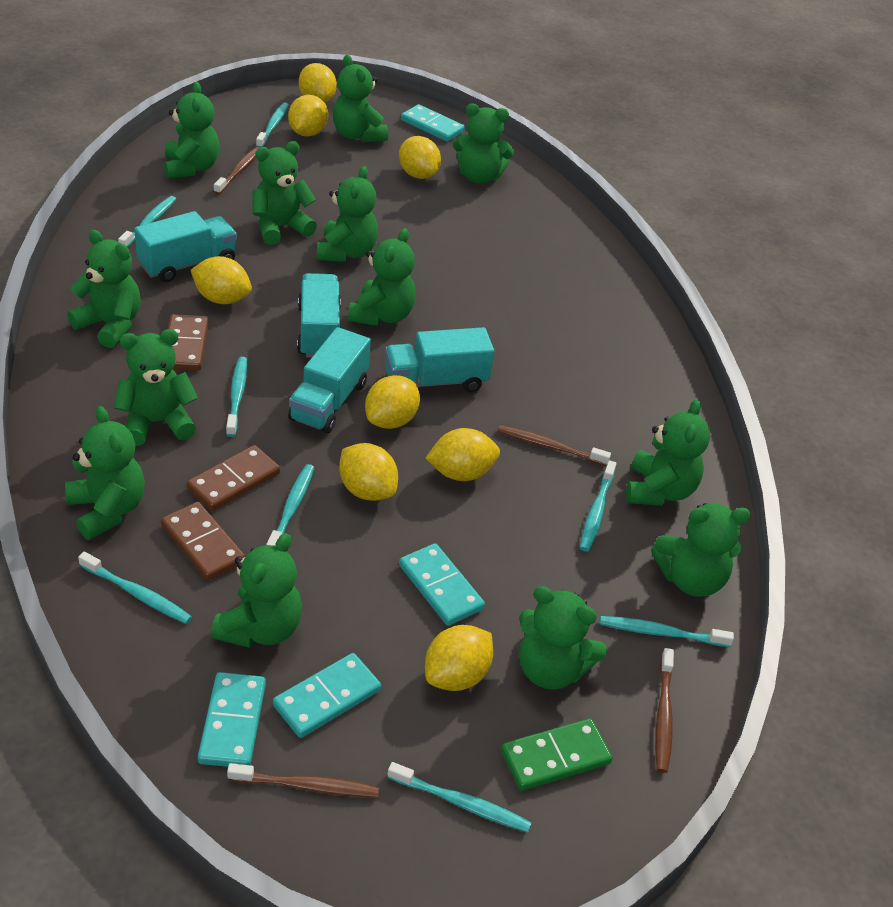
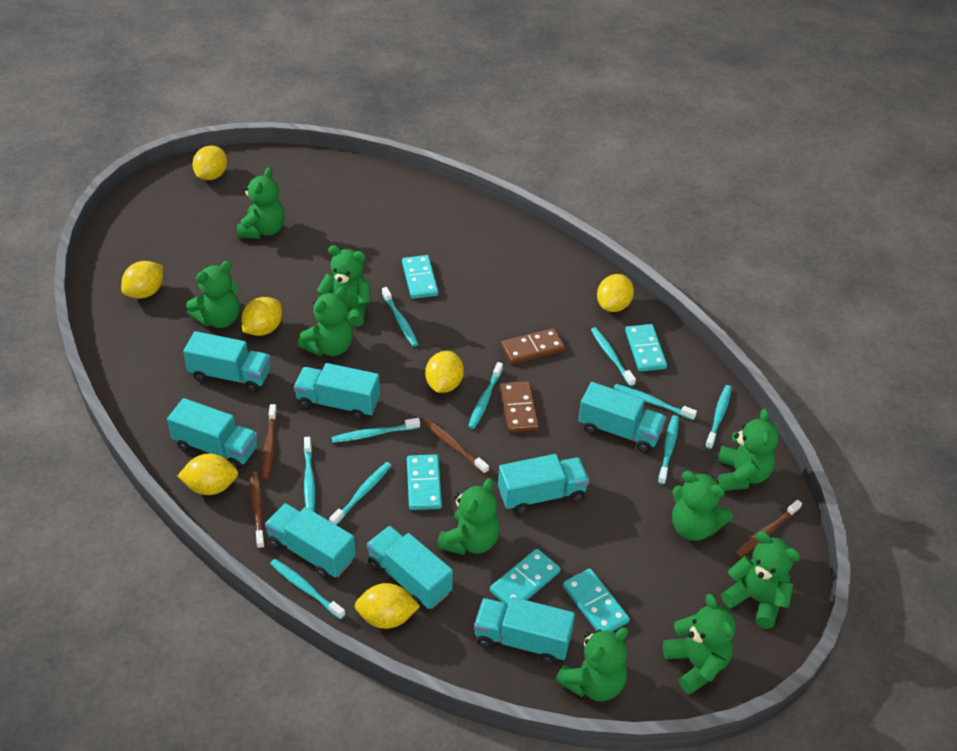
brown domino: [161,502,245,580] [168,314,209,371] [187,445,280,511] = 3 -> [500,381,539,432] [501,328,565,364] = 2
green domino: [501,718,613,791] = 1 -> none = 0
green teddy bear: [65,406,145,540] [67,230,141,348] [114,329,198,446] [164,82,220,179] [211,533,302,648] [253,141,317,245] [317,166,378,262] [333,55,388,142] [348,228,416,326] [453,104,514,184] [519,586,607,690] [626,399,710,506] [651,503,751,597] = 13 -> [186,261,240,328] [237,167,285,239] [298,287,353,356] [317,245,371,327] [437,478,500,555] [556,627,629,701] [663,594,736,695] [672,471,733,541] [717,408,779,491] [721,531,800,629] = 10
turquoise domino: [198,672,266,767] [273,653,381,738] [399,543,485,626] [401,104,465,142] = 4 -> [402,255,438,299] [407,454,442,510] [490,549,560,607] [563,568,630,631] [625,324,667,372] = 5
turquoise toothbrush: [78,552,192,624] [118,196,176,247] [226,357,247,437] [256,102,289,147] [266,464,314,546] [387,762,532,832] [580,460,616,552] [600,616,734,647] = 8 -> [270,559,345,620] [304,437,315,512] [329,462,392,525] [331,418,420,443] [382,287,418,347] [468,362,503,429] [591,327,636,386] [614,384,697,420] [658,415,679,485] [705,385,732,449] = 10
turquoise truck: [134,211,237,282] [288,327,371,433] [297,273,341,358] [385,327,494,392] = 4 -> [167,398,258,470] [183,331,271,393] [265,503,356,579] [294,363,380,421] [367,526,453,609] [474,597,575,665] [498,454,589,514] [578,382,666,453] = 8
yellow lemon: [191,256,252,304] [288,95,328,136] [299,63,337,103] [339,443,398,501] [365,375,420,429] [399,136,441,179] [425,428,500,481] [425,625,493,691] = 8 -> [121,261,163,299] [177,454,238,495] [192,145,227,180] [241,297,282,336] [355,583,420,629] [425,351,464,393] [597,274,634,312] = 7

